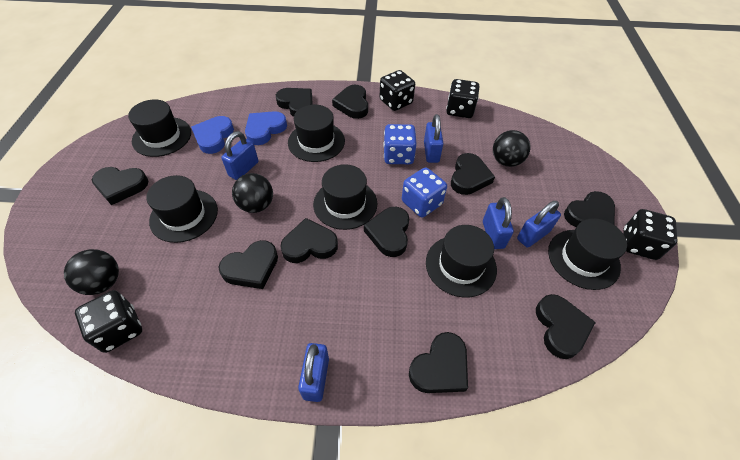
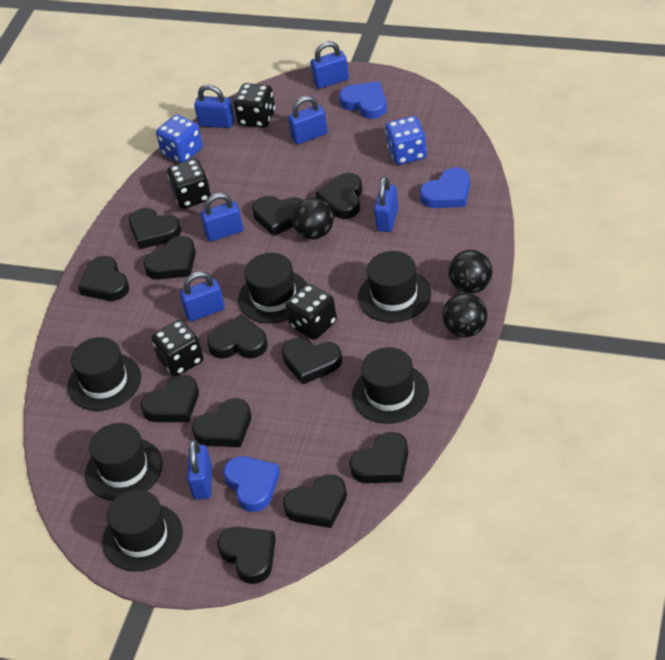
black heart: [92,167,149,205] [218,240,278,289] [276,88,312,117] [280,218,338,263] [332,85,368,119] [364,207,409,257] [409,332,468,393] [451,153,495,195] [536,294,596,359] [564,191,615,227] = 10 -> [78,256,129,301] [129,208,181,249] [141,375,199,422] [144,236,196,280] [192,398,251,447] [207,315,268,359] [217,527,276,584] [252,196,302,236] [282,338,342,384] [283,474,347,528] [315,173,363,219] [350,432,408,483] = 12
blue heart: [191,116,234,154] [245,111,287,145] = 2 -> [223,456,280,512] [339,81,387,119] [420,167,470,208] = 3
blue padlock: [221,131,259,180] [298,343,329,402] [424,114,444,163] [483,197,514,249] [517,201,561,248] = 5 -> [180,271,225,322] [187,440,212,500] [194,84,234,128] [200,193,243,242] [288,96,328,144] [310,41,349,89] [374,177,399,232] = 7

